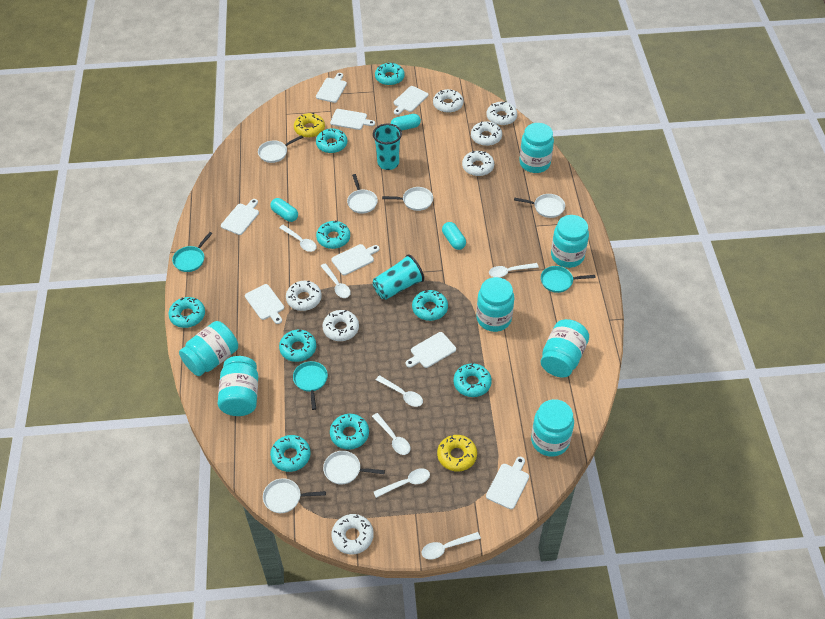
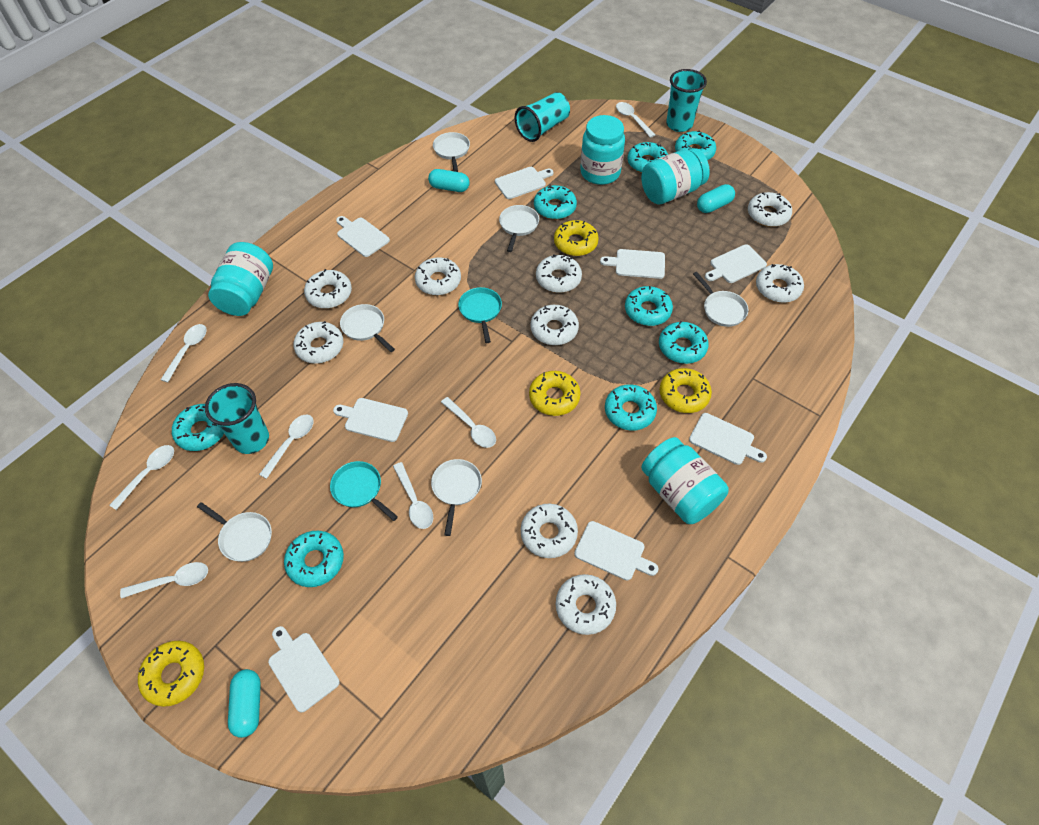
turquoise cup: [372,254,424,300] [373,124,402,170] = 2 -> [205,383,269,454] [515,92,570,142] [666,69,707,132] = 3
turquoise donut: [168,297,205,328] [270,435,311,472] [279,329,316,362] [316,129,347,153] [316,220,350,249] [330,414,369,450] [375,63,405,86] [412,290,448,321] [454,363,492,397] = 9 -> [172,404,224,451] [284,531,344,587] [534,185,577,219] [605,384,657,431] [625,286,673,326] [628,142,668,173] [659,321,709,364] [675,130,716,160] = 8
turquoise jar: [179,321,238,376] [218,356,258,416] [476,277,514,332] [519,123,554,173] [531,399,574,457] [541,319,589,377] [551,215,589,268] = 7 -> [208,242,273,316] [580,115,625,185] [641,148,710,204] [641,437,729,524] = 4
turquoise pan: [172,232,213,272] [293,361,328,410] [541,266,596,293] = 3 -> [330,461,398,521] [458,287,502,343] = 2
white donut: [286,281,322,311] [322,310,359,341] [331,514,374,554] [433,89,464,113] [462,151,494,176] [471,121,502,146] [486,101,517,126] = 7 -> [293,321,343,364] [304,269,352,309] [415,257,461,295] [521,504,578,558] [531,305,579,345] [536,254,582,293] [556,574,616,635] [748,192,792,227] [756,264,804,303] = 9
yellow donut: [294,113,325,138] [437,435,477,471] = 2 -> [138,641,204,707] [529,371,580,416] [554,220,599,256] [660,368,712,413] = 4

